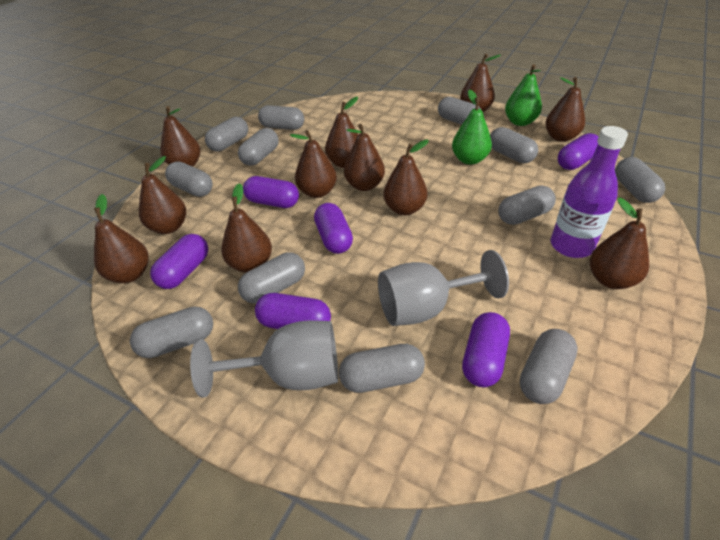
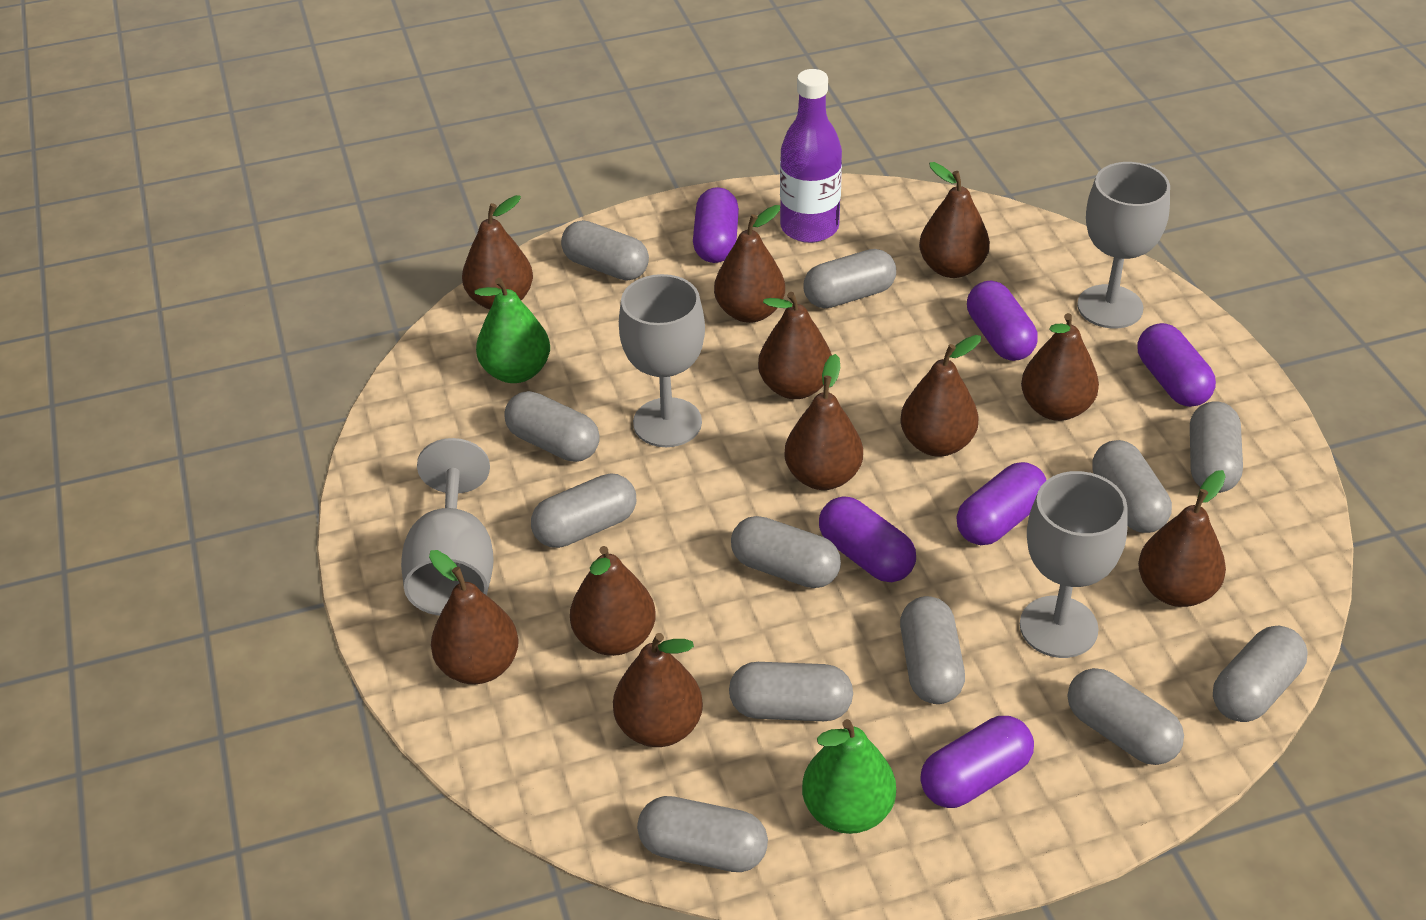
grey goblet: [190,321,338,398] [378,250,509,326] = 2 -> [401,438,494,616] [619,274,705,447] [1020,471,1128,658] [1077,162,1170,328] = 4

